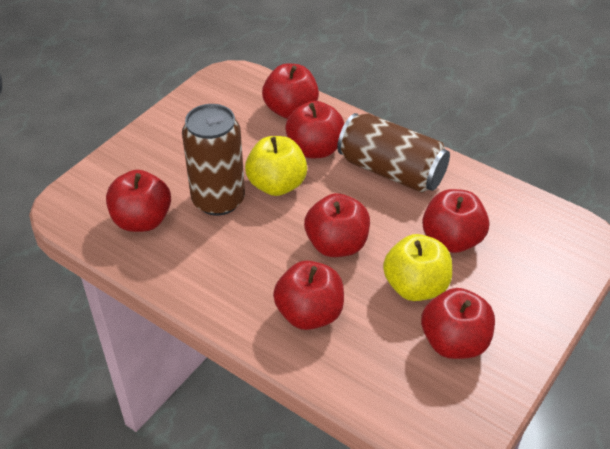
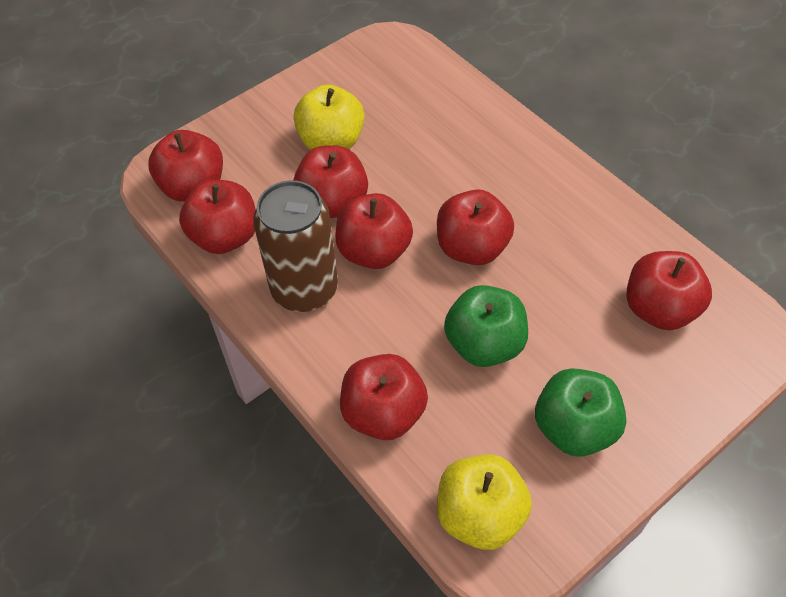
brown can: [182,104,245,216] [337,113,450,193] = 2 -> [253,180,338,312] = 1
green apple: none = 0 -> [444,285,528,367] [535,368,626,457] = 2

